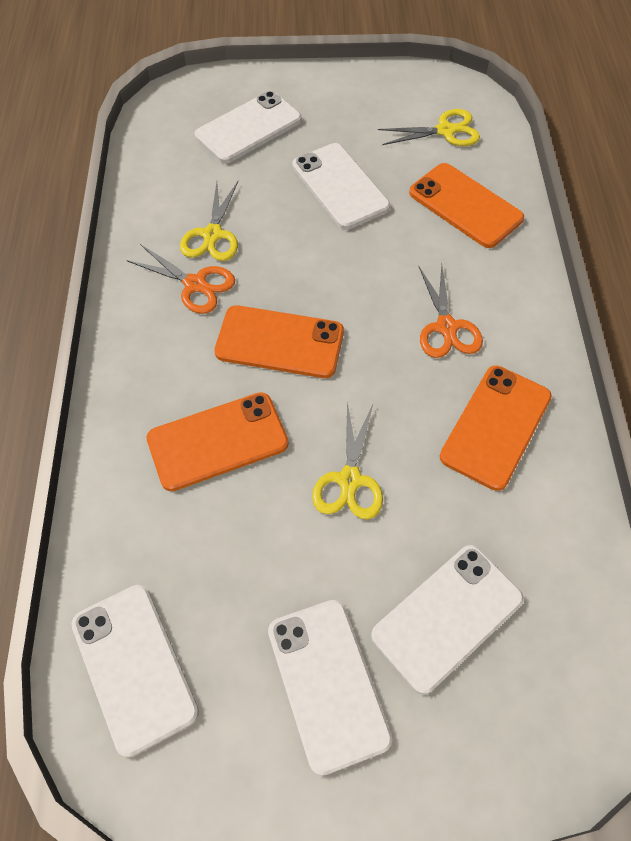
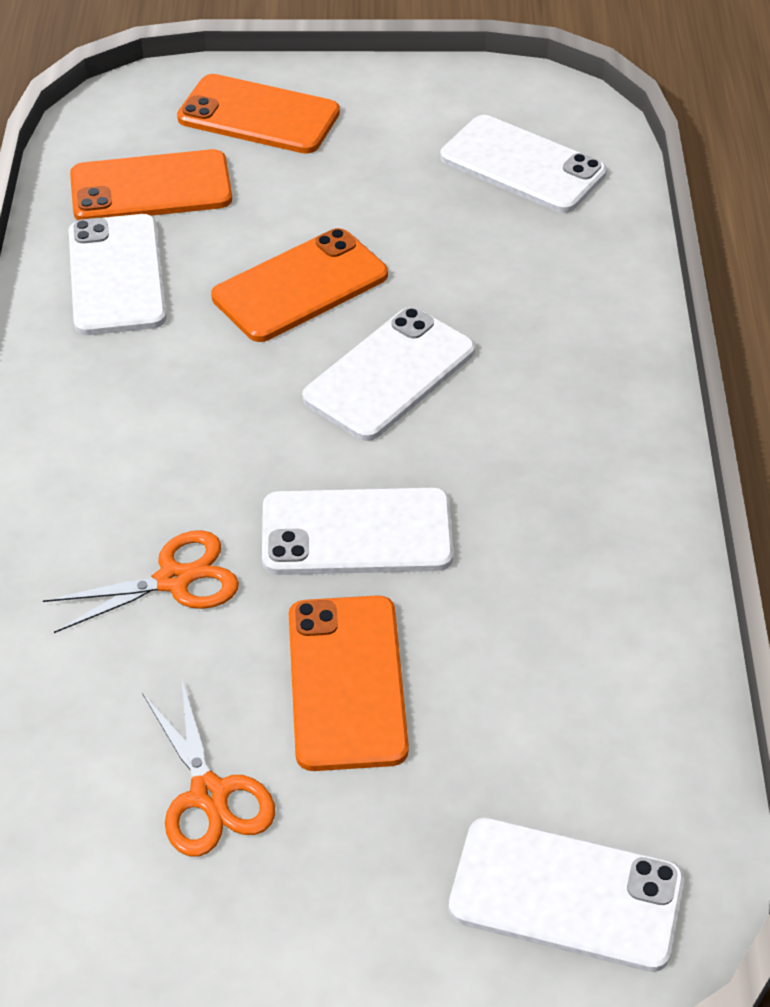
yellow scissors: [180,181,238,261] [312,402,383,520] [378,109,480,146] = 3 -> none = 0

